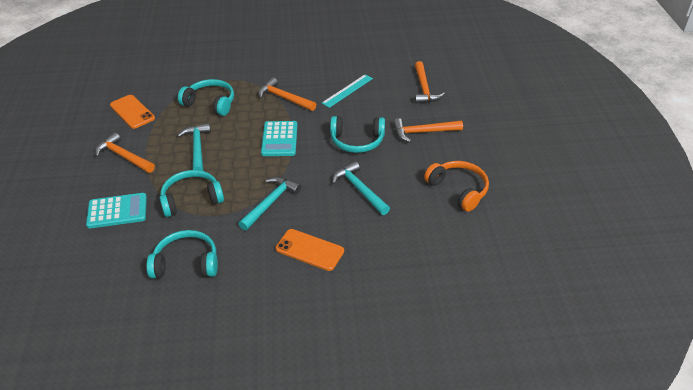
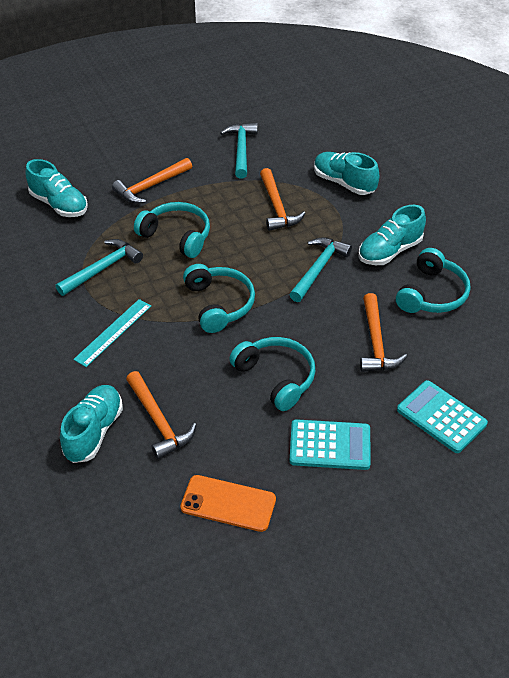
orange headphones: [424,161,489,212] = 1 -> none = 0
orange phone: [110,95,155,129] [276,229,344,271] = 2 -> [180,475,276,532] = 1
turquoise shoe: none = 0 -> [25,159,88,217] [60,385,123,463] [314,152,379,195] [358,205,426,265] = 4

